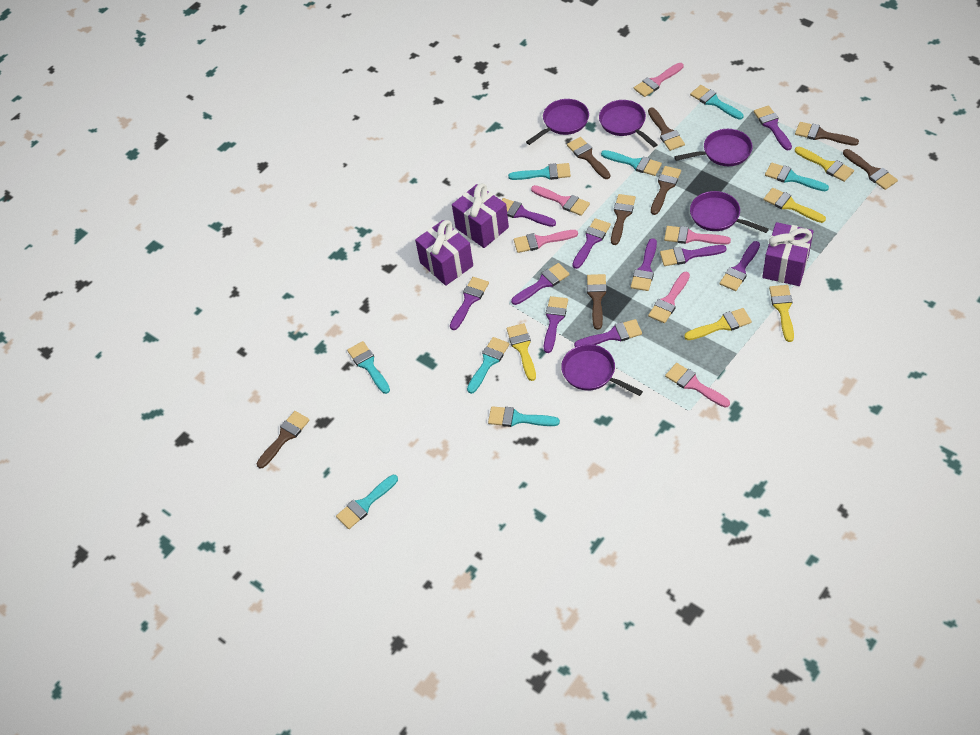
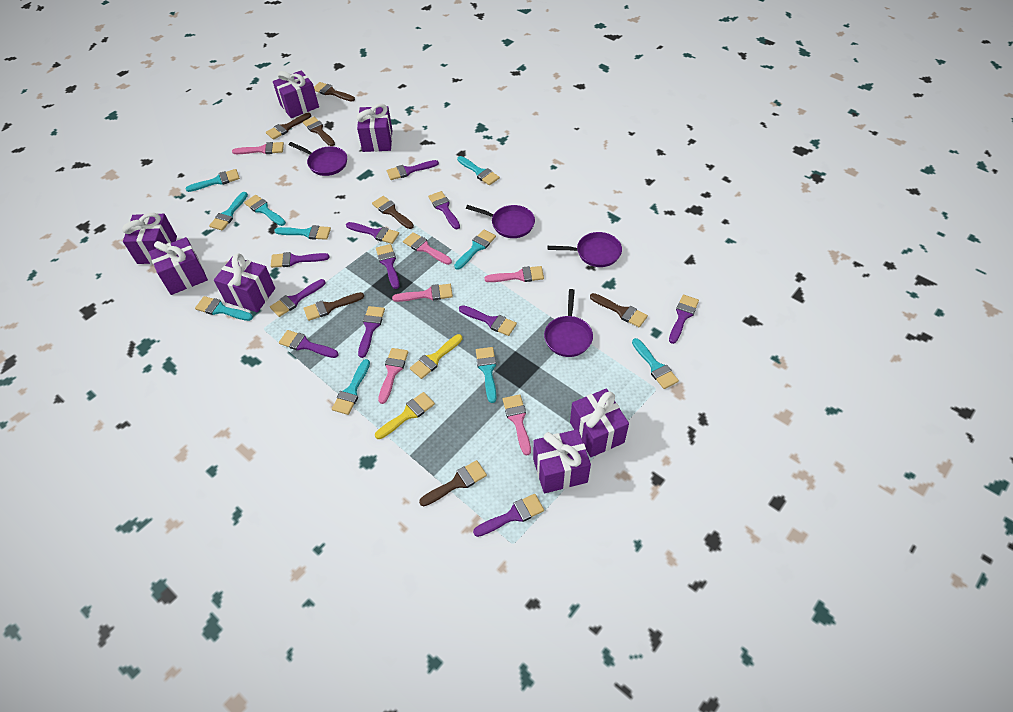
brown brush: [256,411,310,468] [567,137,610,179] [587,274,607,330] [611,194,636,245] [648,108,685,151] [651,166,681,215] [795,122,859,146] [843,149,898,190] = 8 -> [266,113,311,140] [303,117,335,146] [304,292,364,321] [314,82,355,101] [372,196,414,229] [419,460,487,506] [590,293,648,327] = 7
purple brush: [450,277,489,330] [502,198,556,227] [511,263,570,305] [544,296,568,353] [572,218,611,269] [574,319,642,347] [631,238,657,291] [660,245,727,266] [720,241,760,291] [754,105,792,150] = 10 -> [270,279,326,317] [271,252,329,268] [279,330,339,358] [346,222,399,244] [358,306,385,358] [376,244,399,289] [387,160,439,180] [428,191,460,229] [459,305,517,336] [473,494,544,537] [669,295,699,344] = 11
purple gift: [415,220,473,286] [452,183,509,248] [762,222,814,286] = 3 -> [122,213,177,264] [149,237,208,295] [214,253,275,312] [273,71,319,118] [357,104,392,152] [533,429,591,493] [570,389,629,457] = 7
purple pan: [526,99,589,145] [561,344,643,396] [599,100,658,147] [674,129,753,166] [690,191,769,233] = 5 -> [289,142,347,176] [466,205,535,238] [544,289,593,357] [547,232,622,267] = 4
turquoise brush: [336,475,398,529] [347,341,390,394] [467,337,509,394] [488,406,560,427] [508,163,571,180] [601,150,662,176] [690,85,744,120] [765,163,829,191] = 8 -> [185,169,240,192] [195,296,253,321] [209,192,248,231] [244,195,286,226] [274,225,331,240] [332,359,370,415] [454,229,496,270] [457,156,500,185] [476,347,496,403] [632,338,679,389] = 10
yellow brush: [507,323,536,381] [684,308,752,340] [763,188,826,223] [769,285,794,342] [795,147,854,182] = 5 -> [375,392,435,439] [410,334,463,379] = 2

